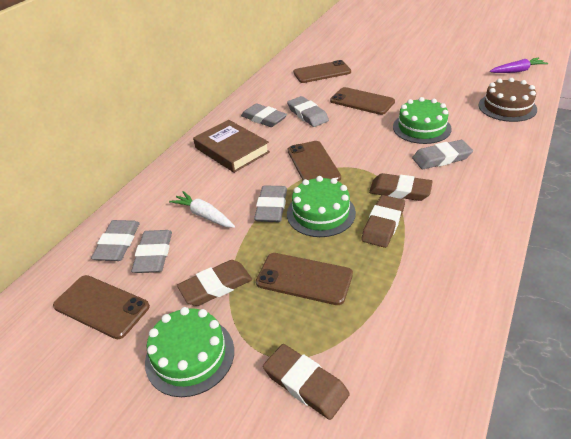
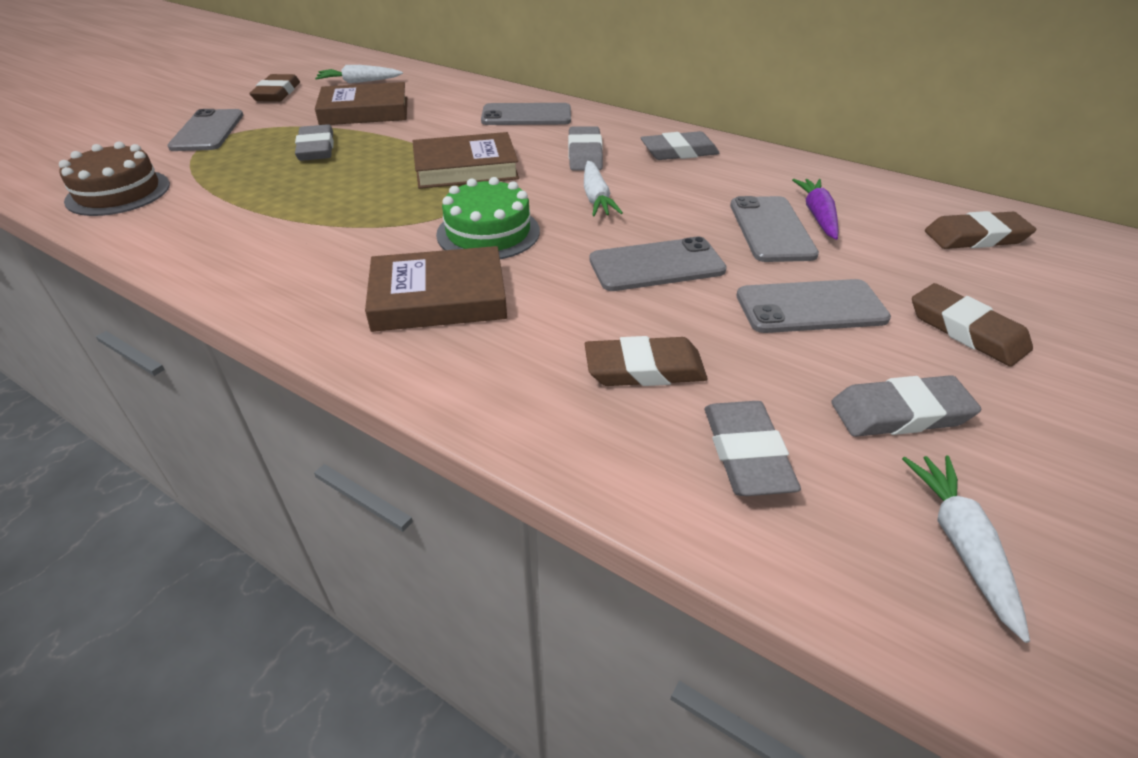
brown book: [193,120,270,173] = 1 -> [315,82,407,125] [365,246,507,332] [413,132,519,189] = 3
brown phone: [53,275,150,339] [256,253,353,305] [288,141,341,181] [293,60,351,83] [330,87,395,115] = 5 -> none = 0
green cake: [145,307,234,397] [287,176,356,237] [393,97,452,144] = 3 -> [436,177,540,259] = 1
grey eraser: [91,220,140,261] [131,230,172,273] [241,103,287,127] [254,185,287,222] [287,96,329,127] [412,140,473,169] = 6 -> [295,124,334,161] [568,126,603,170] [641,131,720,160] [705,401,801,496] [831,375,981,437] = 5
grey phone: none = 0 -> [167,109,243,151] [481,103,571,125] [589,237,727,291] [730,196,819,262] [737,279,891,333] = 5
white carrot: [169,191,235,228] = 1 -> [315,65,403,83] [584,161,623,216] [902,456,1030,643] = 3

